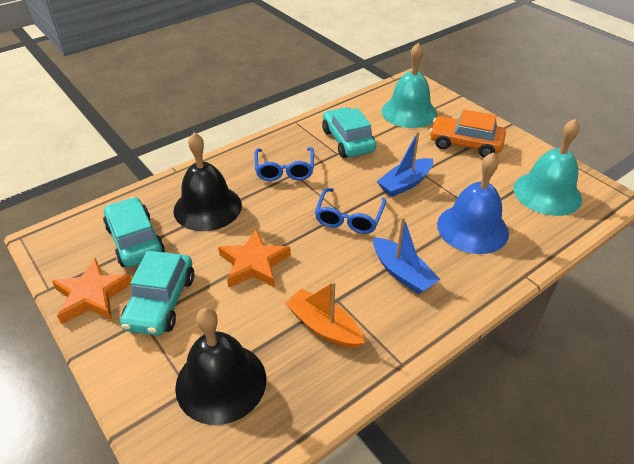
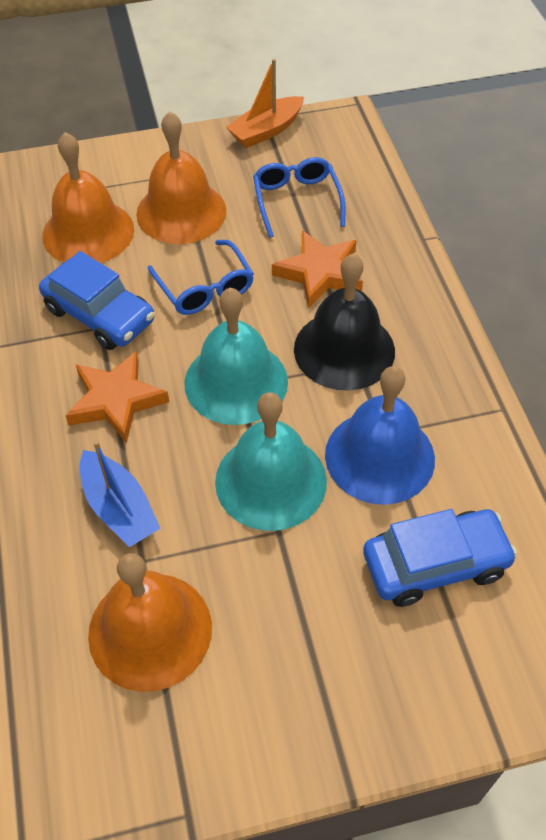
black bell: [173,132,242,231] [175,308,266,425] = 2 -> [294,253,395,391] = 1
blue boat: [373,217,441,294] [377,131,433,197] = 2 -> [80,440,161,547] = 1
blue car: none = 0 -> [39,251,155,350] [363,509,517,607] = 2
orange bell: none = 0 -> [42,132,134,263] [88,553,212,692] [136,111,226,244] = 3
orange car: [429,110,506,157] = 1 -> none = 0
turquoise car: [103,197,165,267] [120,251,194,335] [322,107,376,158] = 3 -> none = 0

